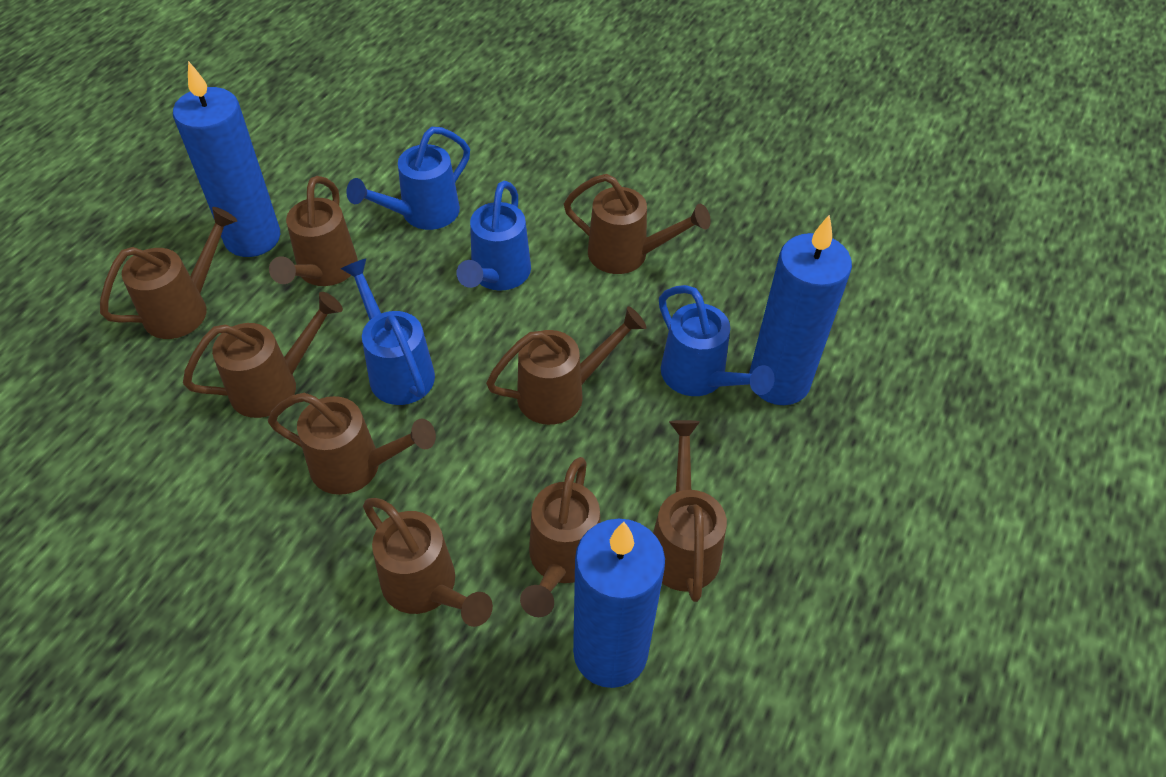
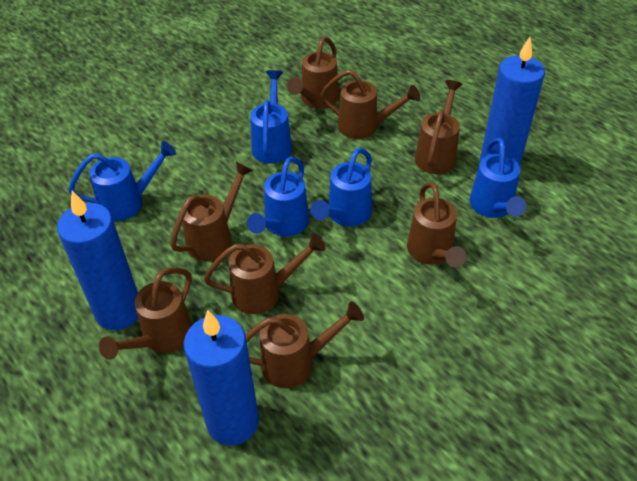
blue watering can: [341,258,435,405] [346,127,470,230] [456,181,531,291] [659,285,775,396] = 4 -> [69,141,176,221] [247,156,309,236] [250,70,292,164] [311,148,372,227] [469,138,526,218] = 5
brown watering can: [100,207,237,339] [183,292,343,418] [268,393,436,495] [269,176,358,286] [363,498,493,627] [486,306,646,425] [520,457,601,617] [564,174,711,274] [653,420,727,602] = 9 -> [99,267,192,360] [170,162,253,261] [204,233,326,314] [245,301,364,388] [287,37,339,108] [320,70,420,139] [407,182,466,268] [415,80,462,174] = 8

